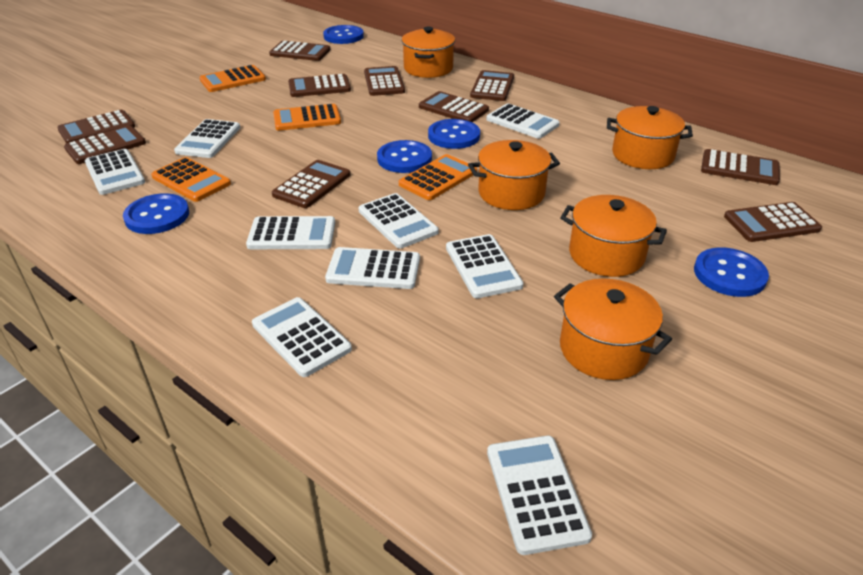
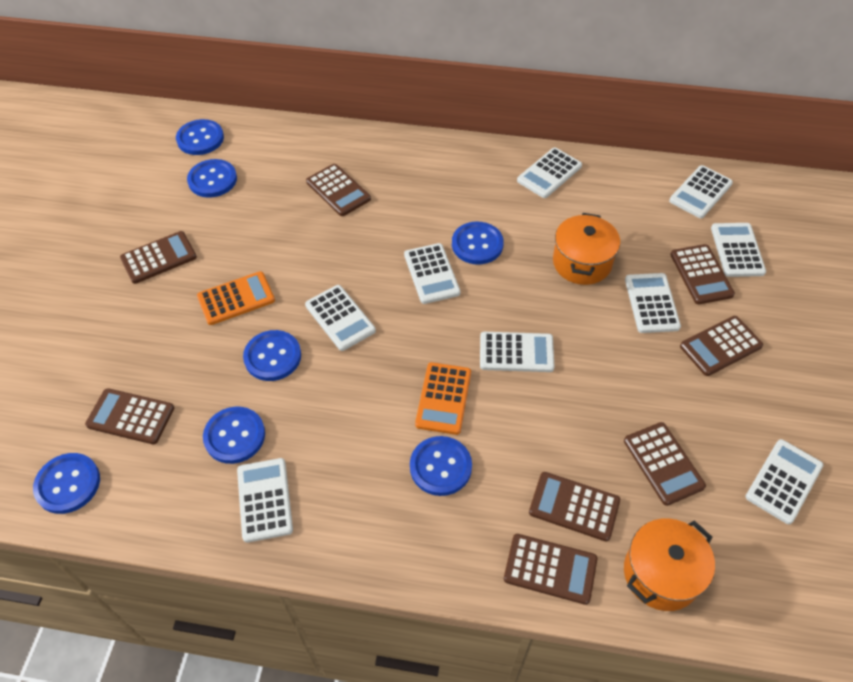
blue button: [123,193,189,234] [323,25,364,44] [377,140,432,173] [428,119,480,149] [694,247,769,297] = 5 -> [33,453,100,514] [176,119,224,155] [187,159,237,198] [203,407,265,464] [243,330,301,381] [410,436,472,496] [452,222,504,264] = 7
brown calculator: [57,110,135,143] [64,125,146,164] [269,41,330,61] [272,160,350,208] [288,74,351,97] [364,66,405,96] [419,91,489,122] [470,70,514,101] [701,149,780,185] [724,202,822,242] = 10 -> [85,388,174,444] [120,231,197,284] [306,164,371,216] [504,534,597,605] [529,472,620,542] [624,422,706,506] [670,244,735,304] [680,316,763,376] = 8
orange calculator: [151,157,231,202] [199,65,266,92] [273,104,341,131] [399,154,477,200] = 4 -> [197,271,275,325] [415,362,471,435] = 2
orange pot: [402,27,455,78] [468,140,560,210] [554,279,672,380] [560,195,667,277] [607,106,693,169] = 5 -> [553,213,620,285] [624,518,715,611] = 2

